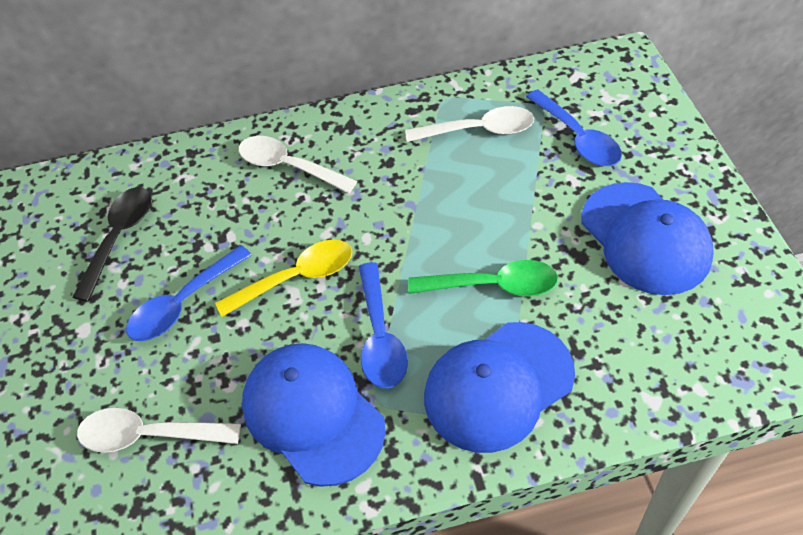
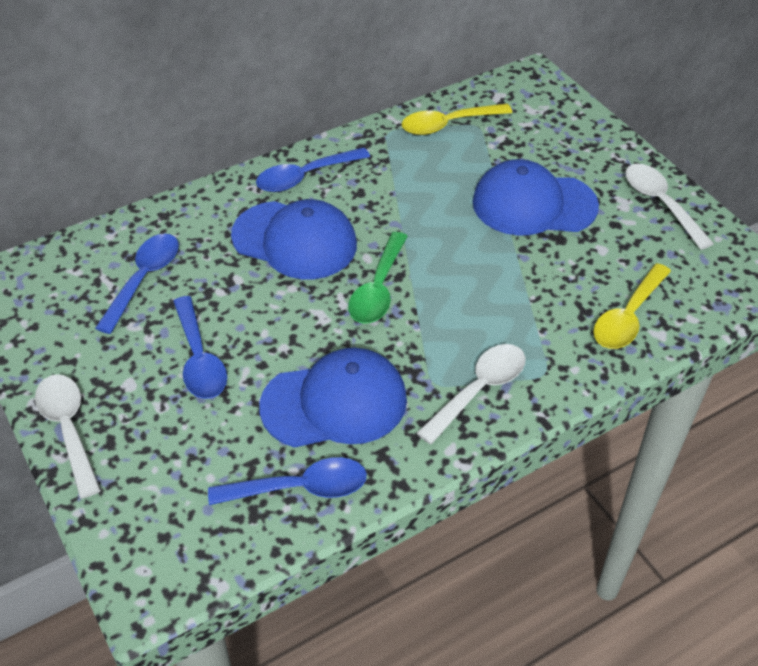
black spoon: [72,187,151,302] = 1 -> none = 0
blue spoon: [126,245,252,341] [359,262,408,388] [526,90,622,166] = 3 -> [95,234,179,334] [173,296,227,399] [208,457,367,505] [256,147,370,192] = 4
yellow spoon: [215,239,352,317] = 1 -> [402,104,512,135] [593,263,671,349] = 2

